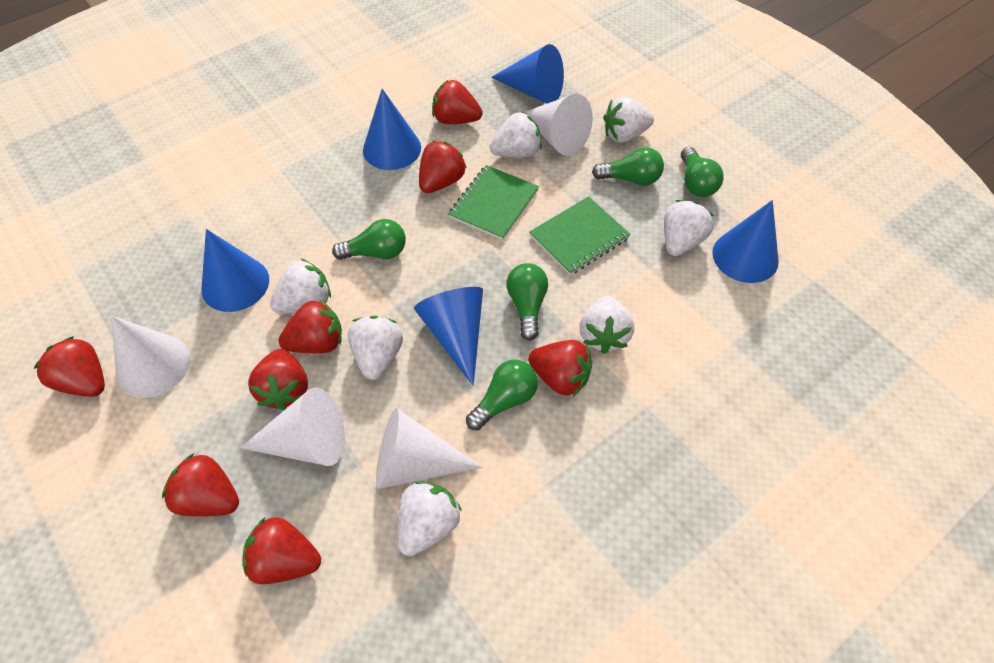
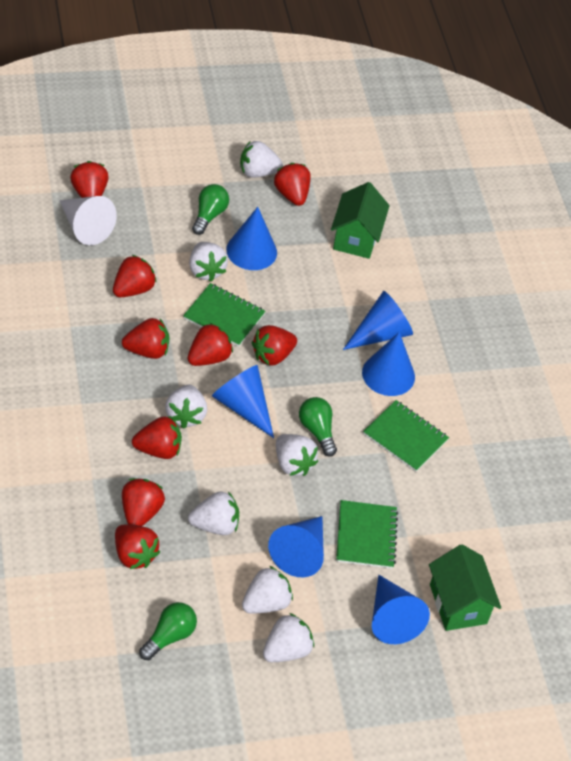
blue cone: [201,229,269,312] [363,89,421,170] [414,287,483,386] [491,44,564,104] [712,200,779,283] = 5 -> [212,365,274,438] [226,207,277,270] [268,516,324,577] [343,291,413,350] [362,332,415,396] [372,575,430,644] = 6
green house: none = 0 -> [331,182,390,259] [429,544,501,631] = 2
green light bulb: [332,219,406,260] [466,359,538,430] [506,263,548,340] [592,147,664,186] [681,147,724,197] = 5 -> [139,602,197,660] [192,184,229,235] [299,397,337,457] = 3
green notebook: [448,165,539,240] [529,196,631,275] = 2 -> [183,283,266,347] [336,500,398,569] [363,400,449,472] = 3
red strawberry: [33,336,105,397] [162,453,239,517] [243,517,321,584] [248,349,308,410] [278,299,342,353] [419,141,467,193] [432,80,483,124] [528,340,592,396] = 8 -> [70,161,109,198] [113,255,157,297] [115,524,160,569] [122,318,169,359] [122,478,165,526] [132,416,182,459] [188,323,233,366] [252,325,297,365] [274,163,311,206] = 9
white cone: [111,316,190,398] [240,387,345,466] [376,408,483,489] [525,94,593,156] = 4 -> [60,196,117,245] = 1

